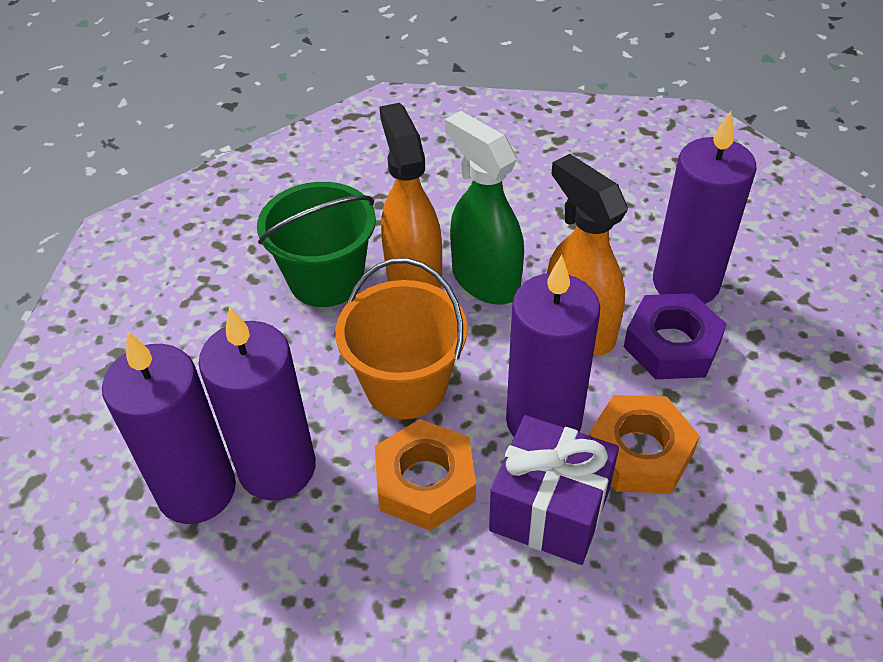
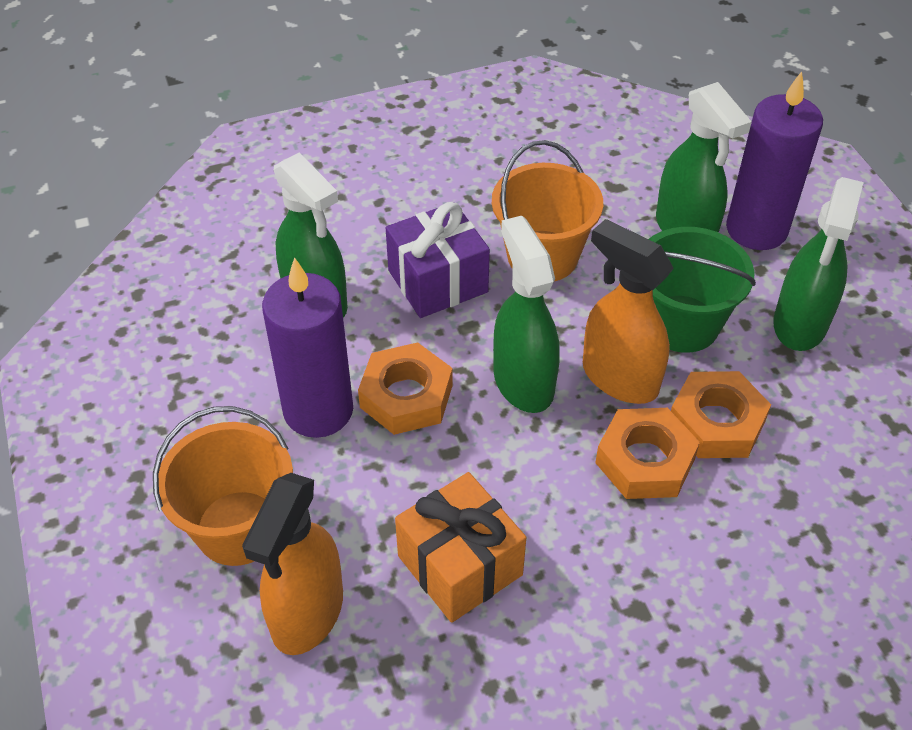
green spray bottle: [445,111,524,305] = 1 -> [274,152,348,318] [493,216,560,413] [656,82,752,233] [773,177,864,351] = 4
orange bucket: [335,258,467,419] = 1 -> [153,406,293,566] [492,140,603,281] = 2
orange gift: none = 0 -> [395,472,526,623] = 1
orange nut: [375,419,476,531] [589,395,700,494] = 2 -> [358,342,452,435] [595,408,700,499] [671,371,771,458] = 3
purple candle: [102,331,236,524] [199,307,316,501] [506,255,600,437] [653,111,757,304] = 4 -> [262,257,353,438] [726,71,823,250] = 2
purple nut: [624,293,727,379] = 1 -> none = 0

